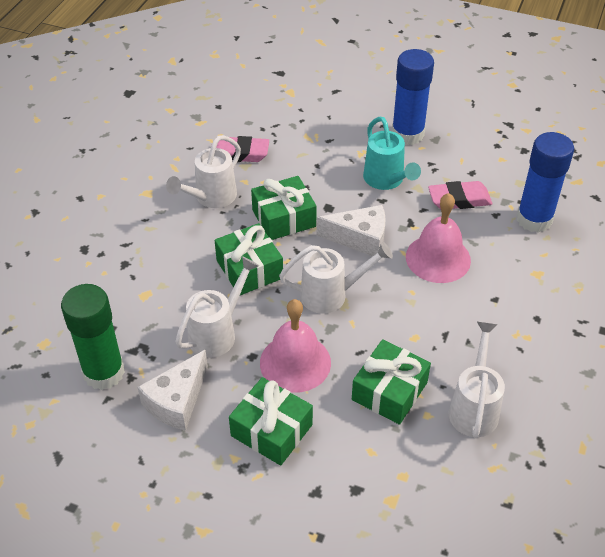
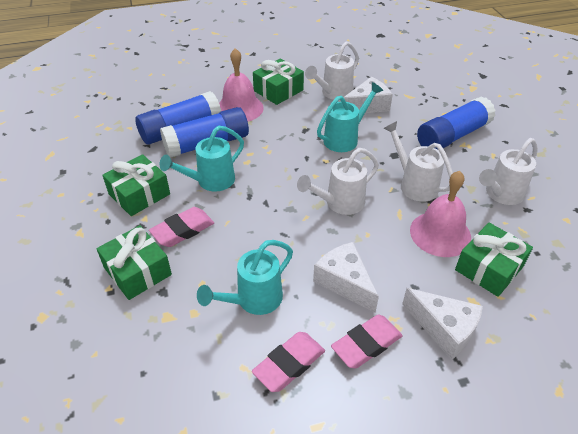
blue glue stick: [392,49,434,145] [517,132,574,233] = 2 -> [135,91,221,144] [160,107,249,158] [417,96,496,150] = 3
green glue stick: [61,284,125,390] = 1 -> none = 0
pink eraser: [211,136,269,162] [428,181,492,209] = 2 -> [149,207,214,247] [252,332,325,392] [331,315,402,368] = 3
turquoise watering can: [363,117,421,190] = 1 -> [160,126,244,192] [197,240,293,315] [317,82,383,152] = 3
white cheese: [137,349,208,431] [317,205,386,256] = 2 -> [313,242,379,313] [343,77,393,113] [402,288,483,360] = 3

